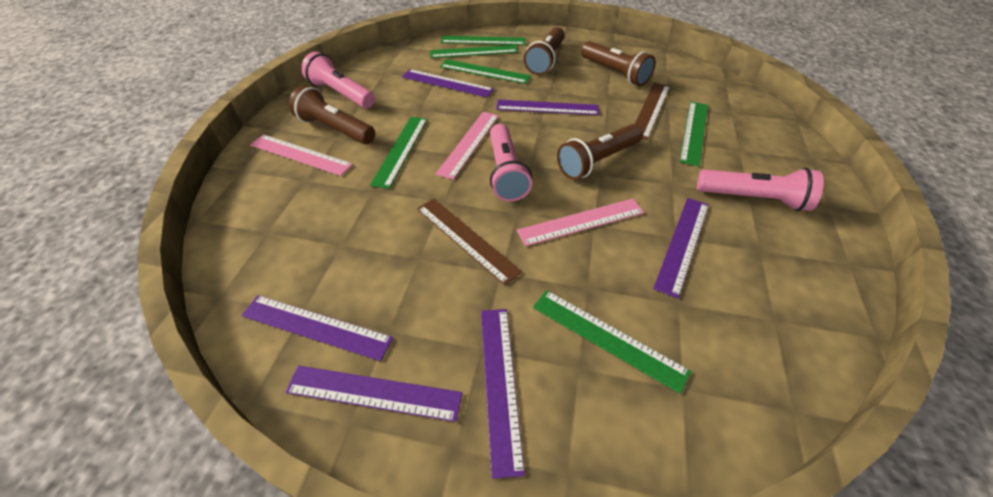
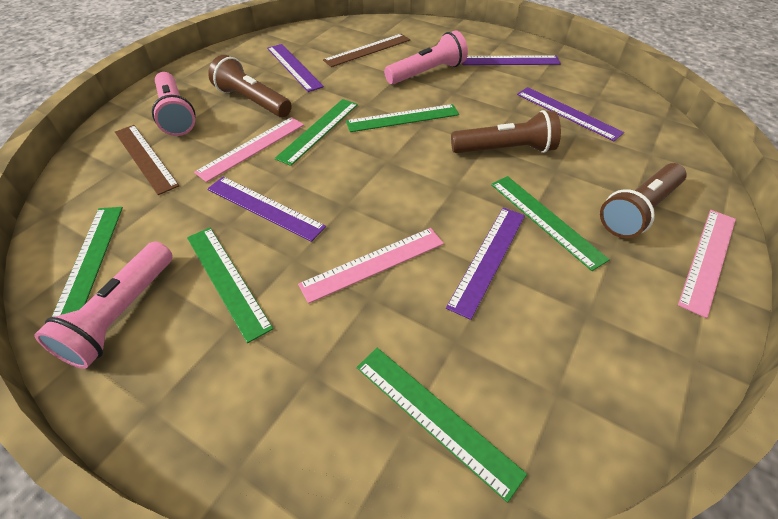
brown flashlight: [289,85,375,144] [524,27,565,75] [557,124,643,180] [581,41,656,86] = 4 -> [208,55,292,117] [451,110,561,153] [600,163,687,238] = 3
purple ruler: [241,295,393,361] [285,365,463,422] [402,69,494,97] [481,309,525,479] [496,99,599,115] [653,198,709,298] = 6 -> [207,177,326,242] [267,44,324,92] [446,207,525,320] [462,55,561,65] [517,87,624,141] = 5

